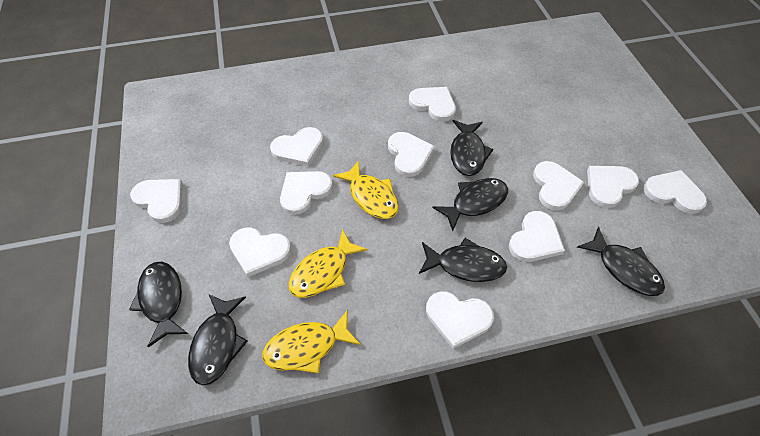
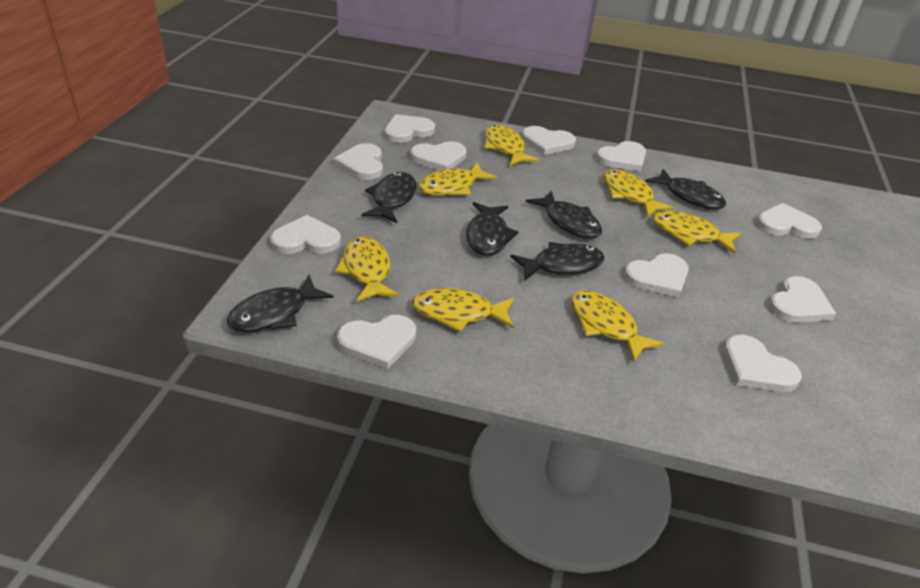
yellow fish: [262,310,361,373] [289,229,368,298] [333,160,399,219] = 3 -> [335,237,399,302] [412,288,514,332] [418,163,497,196] [485,125,539,166] [571,290,665,362] [604,169,674,217] [653,211,741,253] = 7

